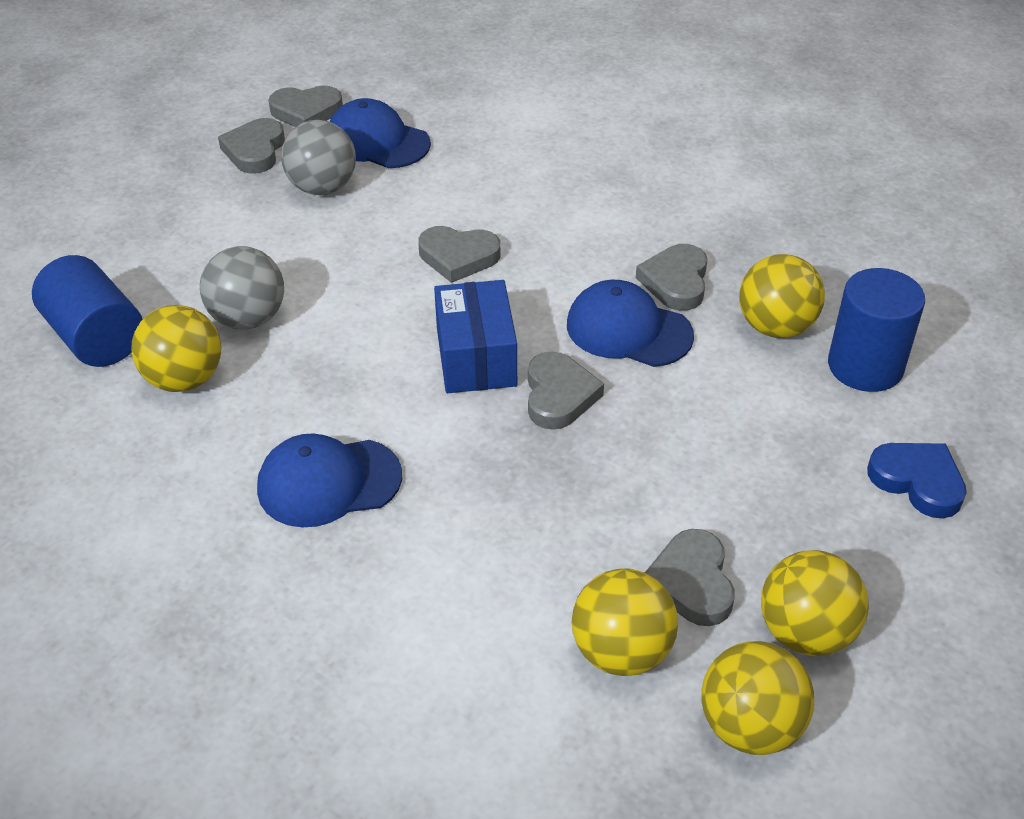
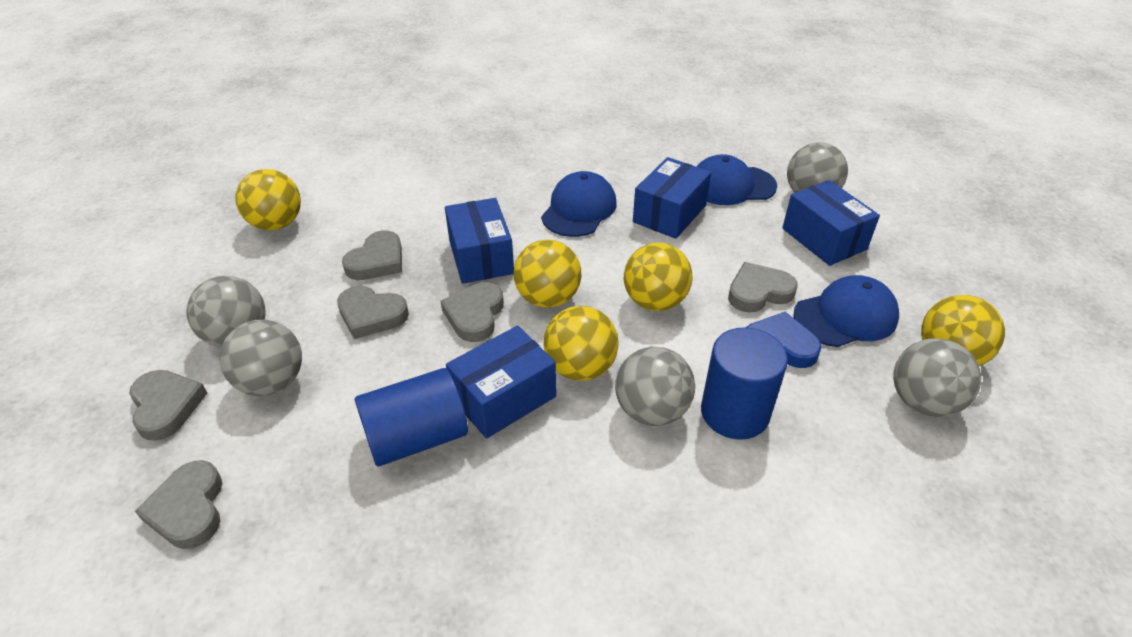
blue box: [434,280,517,393] = 1 -> [445,198,514,284] [446,326,556,439] [633,157,711,239] [782,180,880,266] = 4
grey ball: [200,246,284,329] [281,120,356,195] = 2 -> [186,276,266,347] [220,320,302,396] [615,347,695,426] [787,142,848,193] [893,338,981,417] = 5

